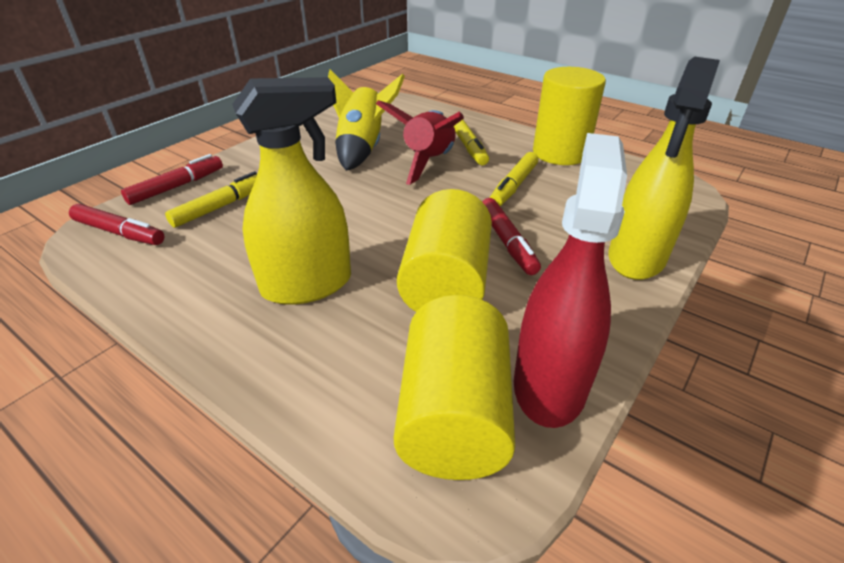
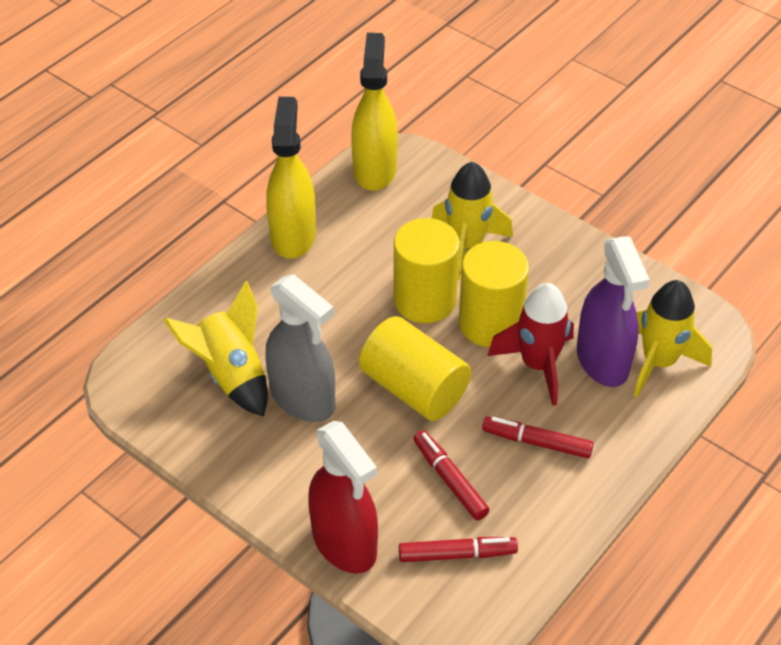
grey spray bottle: none = 0 -> [265,274,335,422] = 1
purple spray bottle: none = 0 -> [577,236,650,387] = 1
yellow marker: [165,171,257,228] [454,120,489,165] [490,152,538,206] = 3 -> none = 0
yellow rocket: [328,69,405,171] = 1 -> [164,281,268,416] [432,162,513,281] [633,280,712,397] = 3

